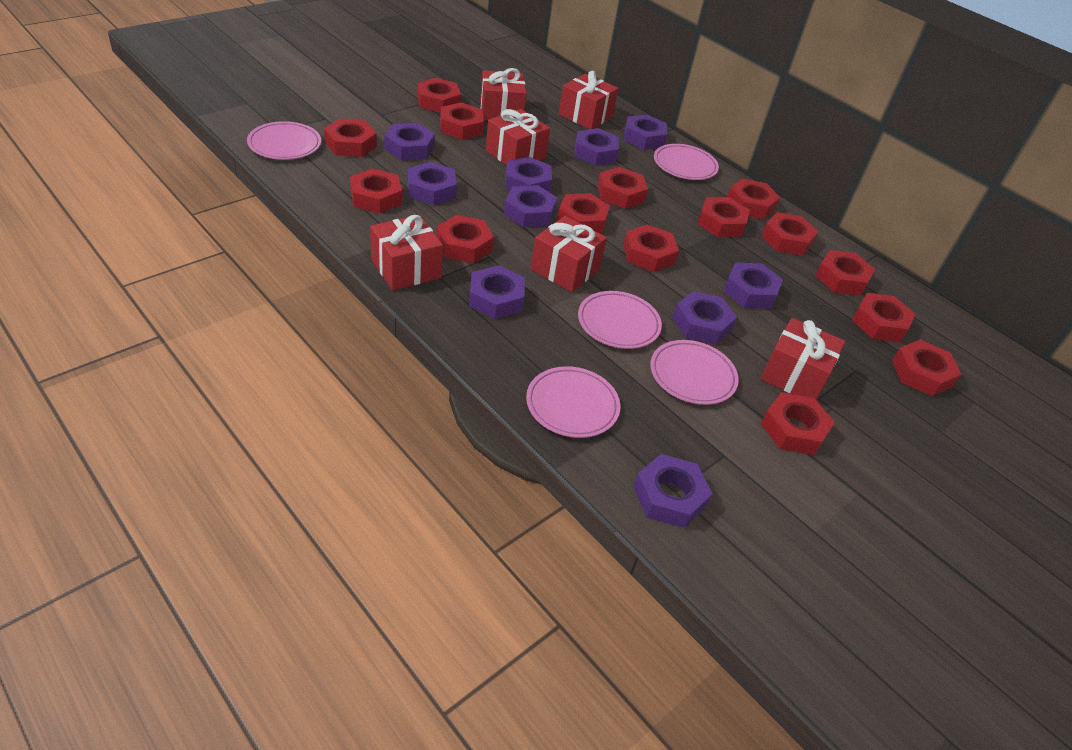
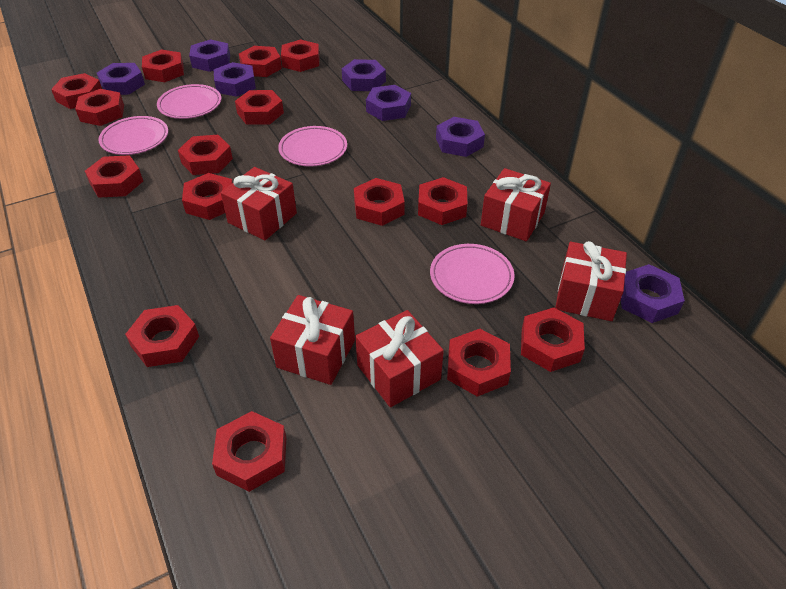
pink plate: [247,121,321,160] [526,366,620,438] [578,291,662,349] [650,340,739,405] [654,144,719,180] = 5 -> [99,116,168,155] [157,84,221,119] [278,126,347,166] [430,244,515,304] = 4
purple nut: [384,123,435,161] [408,162,457,205] [469,265,525,319] [504,185,557,227] [505,157,552,192] [575,128,619,166] [624,115,667,150] [633,454,713,528] [672,291,737,345] [724,262,783,309] = 10 -> [97,63,145,95] [189,39,230,72] [214,62,256,97] [342,59,386,91] [366,85,411,121] [436,117,485,157] [621,264,685,323] = 7
red gift: [370,215,443,291] [480,68,526,120] [486,109,550,165] [531,216,607,292] [559,71,618,129] [761,318,845,400] = 6 -> [221,167,297,240] [270,295,355,385] [355,310,444,407] [481,168,551,241] [555,241,627,321] = 5

